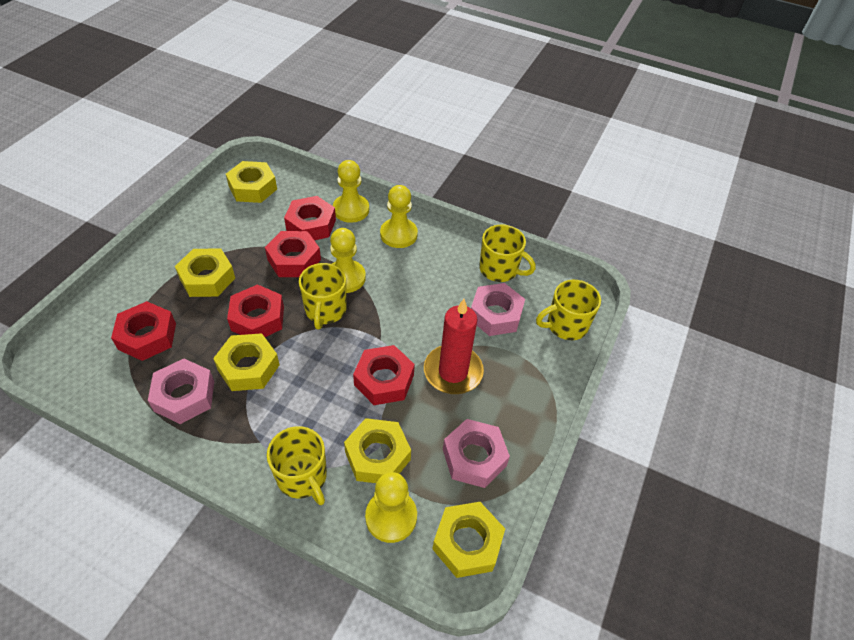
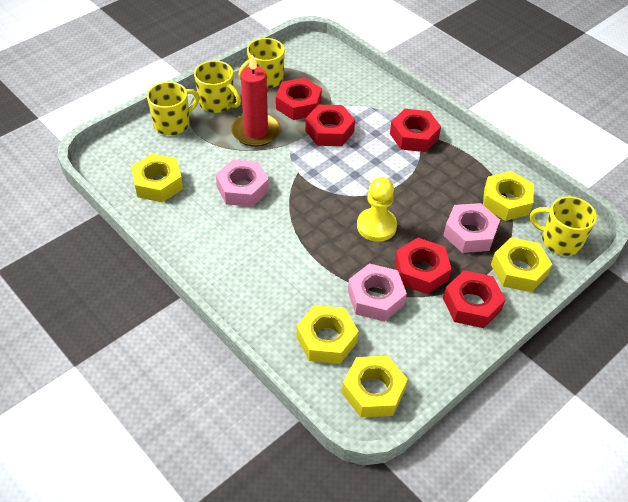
yellow pawn: [330,228,366,293] [333,160,369,223] [365,472,417,543] [380,185,418,248] = 4 -> [357,177,397,242] = 1

